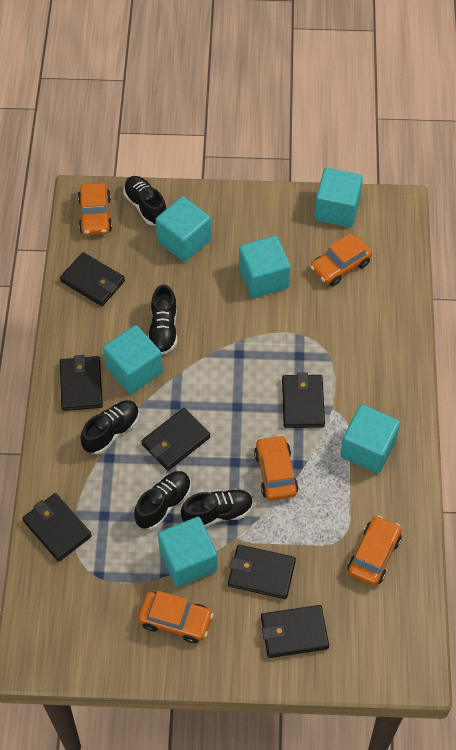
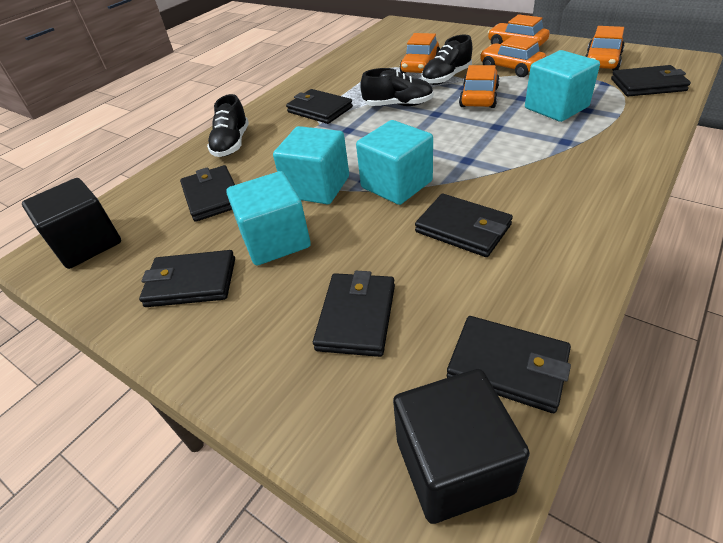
black cube: none = 0 -> [22,178,121,269] [393,369,530,524] = 2
black shoe: [80,400,139,454] [123,176,166,225] [134,471,191,530] [148,285,178,355] [181,489,253,527] = 5 -> [207,94,249,157] [360,68,434,106] [422,34,472,85] = 3
turquoise cube: [103,325,163,394] [155,196,211,262] [158,517,217,587] [239,236,291,298] [314,168,363,227] [340,405,400,473] = 6 -> [226,171,311,265] [273,126,349,204] [356,120,433,205] [525,50,600,122] = 4

